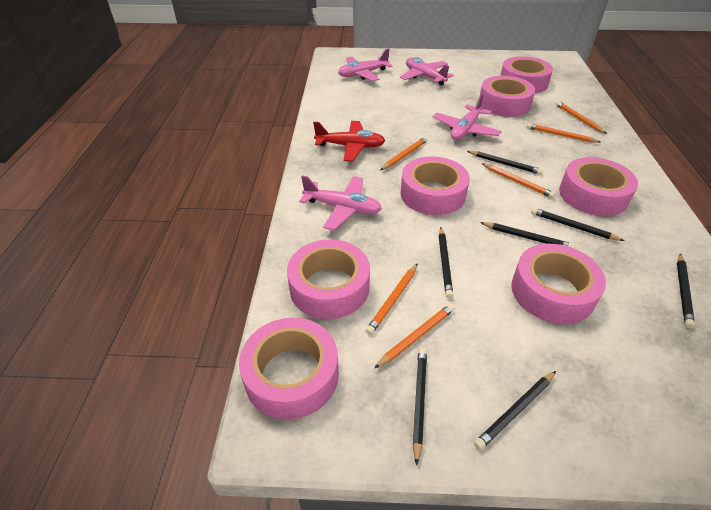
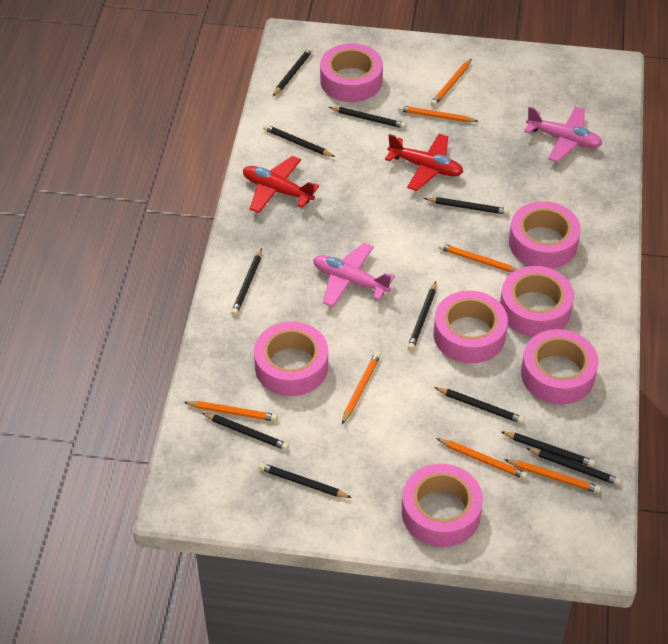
black pencil: [413,347,427,466] [439,228,453,298] [467,151,543,175] [474,371,556,450] [480,222,575,248] [531,208,624,241] [677,254,695,328] = 7 -> [202,413,289,450] [231,248,262,316] [259,463,352,498] [263,124,335,157] [273,47,313,96] [329,107,406,129] [408,282,436,350] [424,197,509,215] [434,387,524,424] [501,431,595,467] [526,448,621,486] = 11
orange pencil: [366,263,418,335] [375,304,455,368] [380,137,428,170] [481,163,555,198] [527,123,600,143] [556,101,607,134] = 6 -> [184,401,278,422] [342,352,381,424] [398,105,478,122] [431,59,471,106] [436,438,528,479] [439,243,518,272] [504,459,601,493] = 7
pink plane: [299,175,382,230] [338,48,392,81] [400,57,454,86] [433,94,502,140] = 4 -> [313,243,395,307] [524,107,602,162] = 2
red plane: [313,121,386,161] = 1 -> [243,156,319,213] [385,134,463,191] = 2

